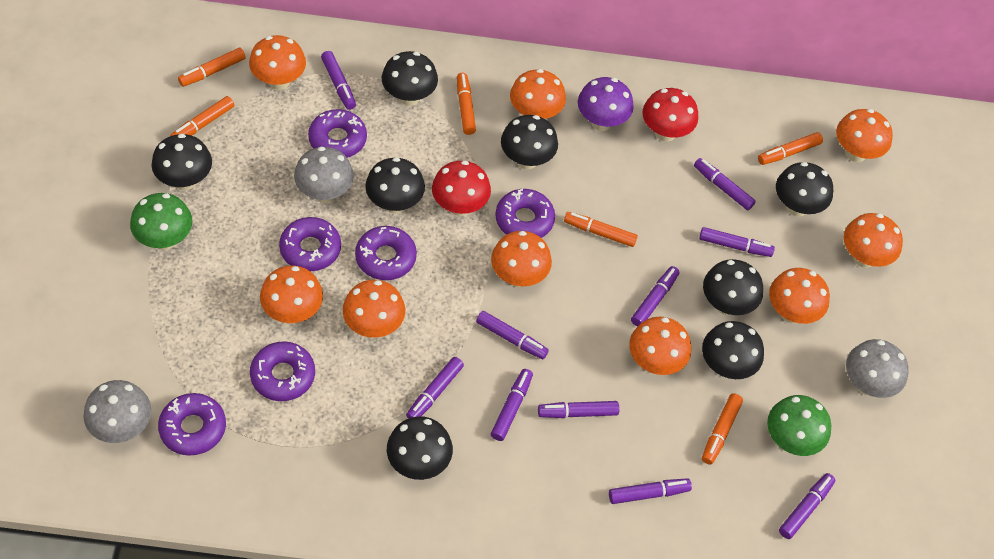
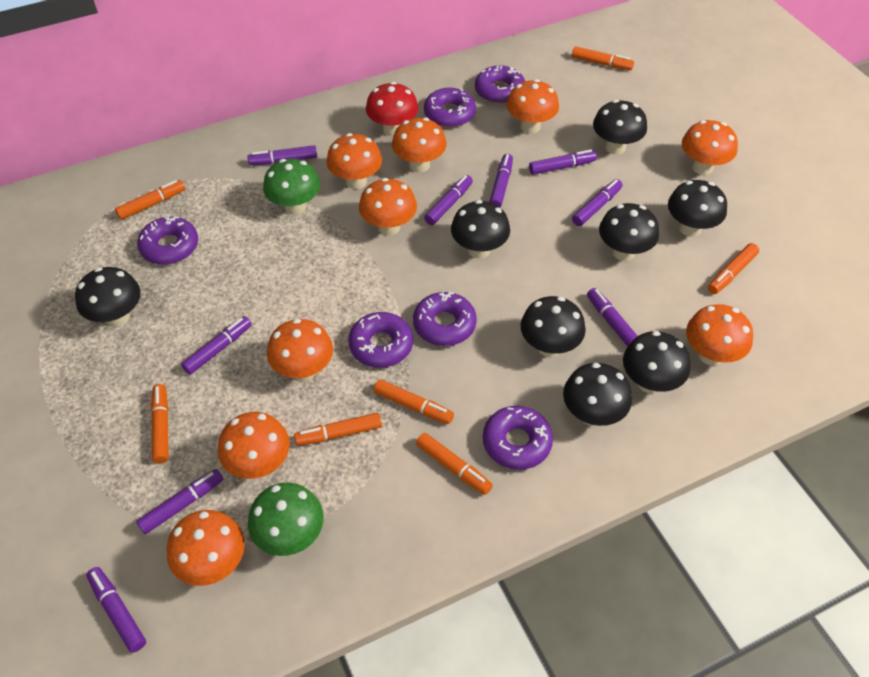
grey mushroom: [83,380,152,443] [294,147,354,203] [846,339,909,398] = 3 -> none = 0
orange marker: [170,96,234,136] [178,48,246,87] [457,73,476,135] [564,212,638,247] [702,393,743,465] [758,132,823,165] = 6 -> [115,180,185,220] [151,384,169,463] [294,413,382,446] [374,379,454,424] [416,433,493,495] [572,46,634,70] [708,243,759,294] = 7
purple marker: [321,51,356,110] [406,357,464,419] [476,311,549,359] [491,369,533,441] [538,401,619,418] [609,478,692,504] [631,266,679,327] [694,158,756,210] [699,227,775,257] [779,473,835,539] = 10 -> [86,567,146,653] [136,469,223,534] [181,316,252,375] [247,145,317,165] [424,175,473,225] [489,154,513,207] [529,150,597,175] [572,179,622,226] [587,288,638,347] = 9
purple mushroom: [578,77,634,131] = 1 -> none = 0
red mushroom: [432,160,491,216] [642,88,698,142] = 2 -> [366,82,418,136] = 1

